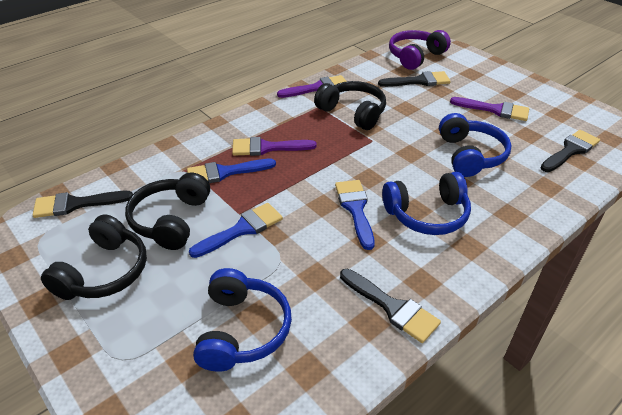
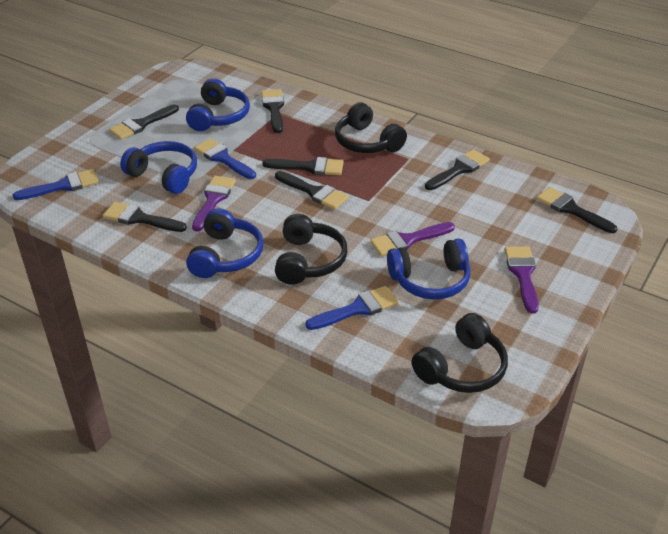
black brush: [32,191,133,218] [340,269,441,343] [378,71,451,87] [540,130,600,172] = 4 -> [103,202,187,232] [109,104,179,140] [261,89,284,133] [262,157,344,175] [275,171,349,210] [425,149,490,190] [536,187,618,233] = 7
blue headphones: [193,268,292,372] [382,172,471,235] [439,113,512,177] = 3 -> [120,141,197,194] [186,78,250,131] [186,209,264,278] [387,239,470,300] = 4
purple headphones: [389,30,451,70] = 1 -> none = 0

